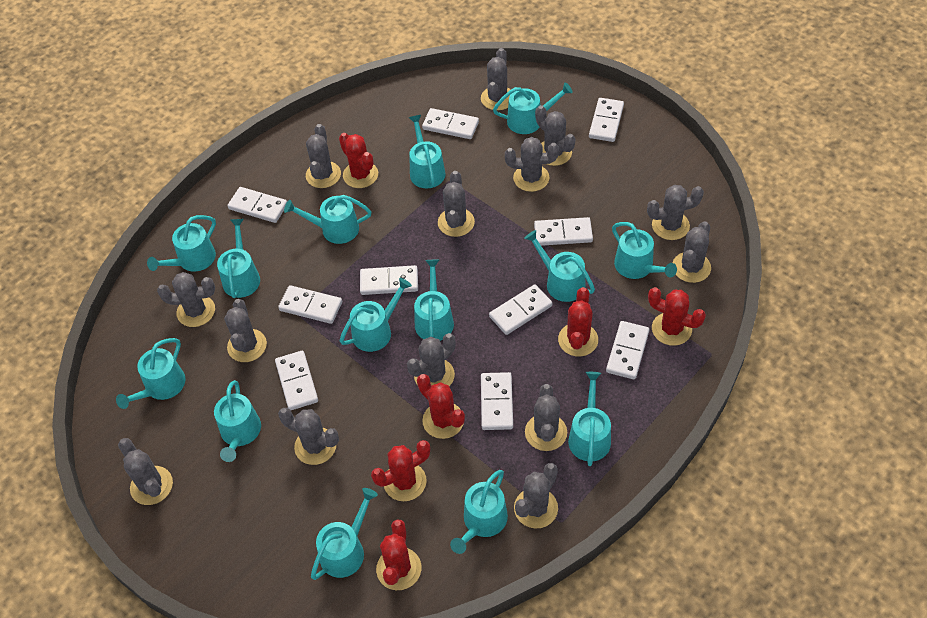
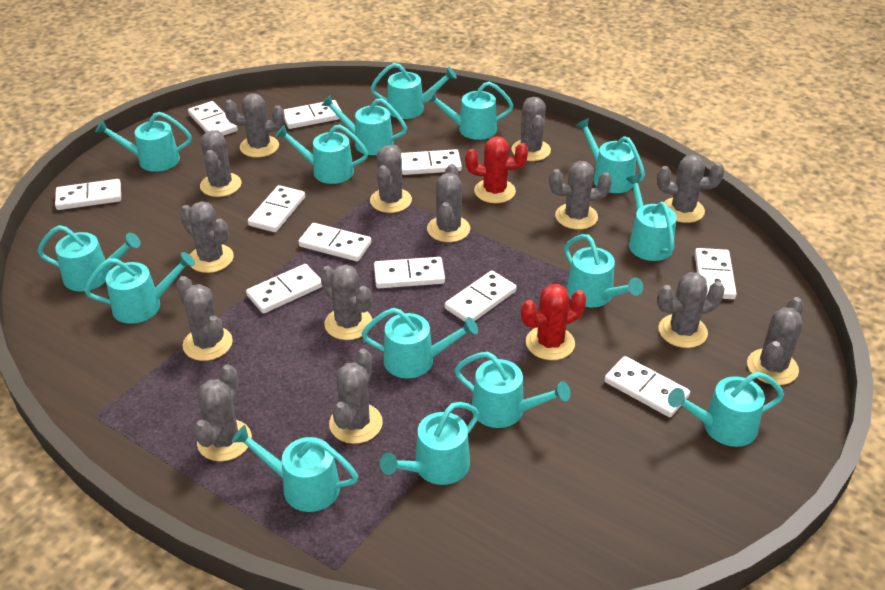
red cactus: [339,133,378,188] [371,440,430,501] [376,520,421,590] [417,374,465,439] [558,287,598,357] [648,287,706,346] = 6 -> [465,136,528,203] [521,284,586,360] = 2
turquoise watering can: [116,338,185,409] [147,215,216,272] [214,380,261,462] [217,219,260,298] [284,195,371,244] [311,488,378,580] [340,278,412,352] [409,115,446,188] [414,260,454,341] [450,470,508,554] [493,83,573,134] [524,230,595,302] [568,372,611,466] [612,222,677,279] = 14 -> [37,225,140,291] [84,252,195,324] [95,112,192,172] [232,425,358,512] [275,125,368,184] [321,95,407,155] [362,308,478,378] [370,63,457,119] [380,402,479,485] [425,81,514,140] [455,352,571,428] [564,234,643,307] [576,118,645,193] [626,174,677,261] [668,372,784,447] = 15
white domino: [228,187,287,223] [275,351,318,410] [278,285,342,324] [360,265,418,295] [422,108,479,139] [481,372,513,430] [489,284,552,335] [534,217,593,246] [589,98,624,142] [606,321,649,379] = 10 -> [55,179,121,210] [188,101,238,136] [246,264,322,313] [248,185,305,232] [283,100,342,129] [298,223,371,261] [374,257,445,288] [401,149,462,175] [445,271,516,322] [604,356,690,417] [695,248,737,299] = 11

